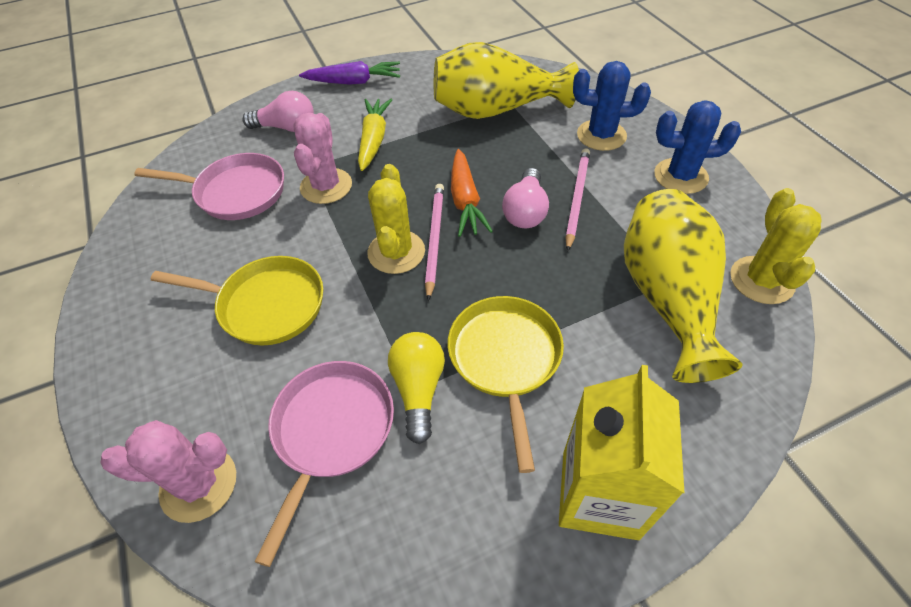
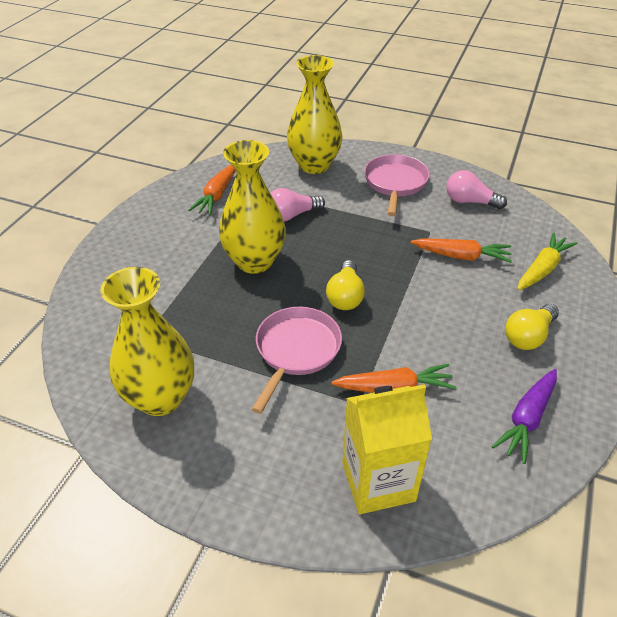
blue cactus: [573,61,651,151] [654,101,741,194] = 2 -> none = 0
orange carrot: [451,149,493,237] = 1 -> [188,165,236,215] [331,364,456,393] [411,238,512,263] = 3
pink cactus: [100,420,236,523] [293,113,352,204] = 2 -> none = 0
pink pencil: [425,184,444,301] [565,148,590,252] = 2 -> none = 0
yellow cactus: [367,164,425,274] [730,188,822,304] = 2 -> none = 0
yellow light bulb: [388,332,445,444] = 1 -> [326,260,365,310] [505,304,559,350] = 2
yellow pan: [151,256,323,345] [448,296,564,473] = 2 -> none = 0
yellow vase: [434,42,579,119] [624,189,743,383] = 2 -> [100,267,194,416] [219,140,286,274] [287,55,342,174] = 3

